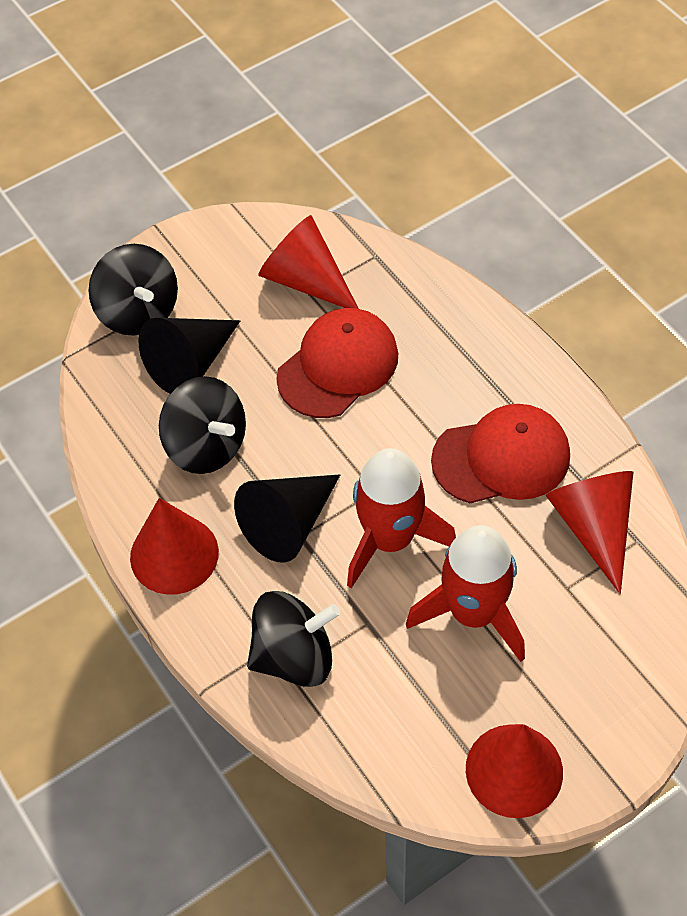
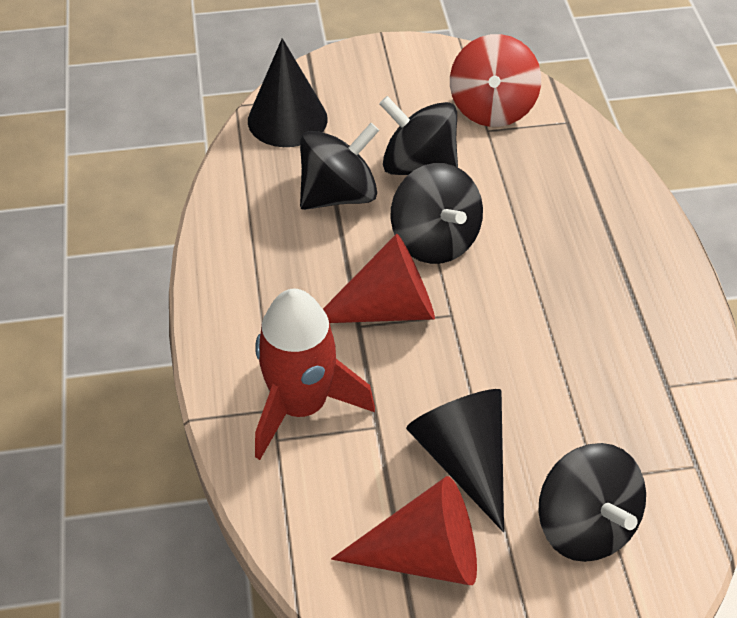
black spinning top: [88,244,178,336] [159,376,246,474] [247,591,340,687] = 3 -> [300,123,379,210] [379,96,458,175] [390,163,483,264] [538,443,646,562] = 4
red cap: [276,308,398,418] [431,404,570,503] = 2 -> none = 0
red cone: [130,498,219,595] [258,215,359,309] [466,724,563,818] [546,471,633,594] = 4 -> [323,234,435,323] [331,476,477,585] = 2
red rocket: [347,448,456,589] [406,525,525,662] = 2 -> [255,289,375,460] = 1
red spinning top: none = 0 -> [450,34,541,127] = 1

